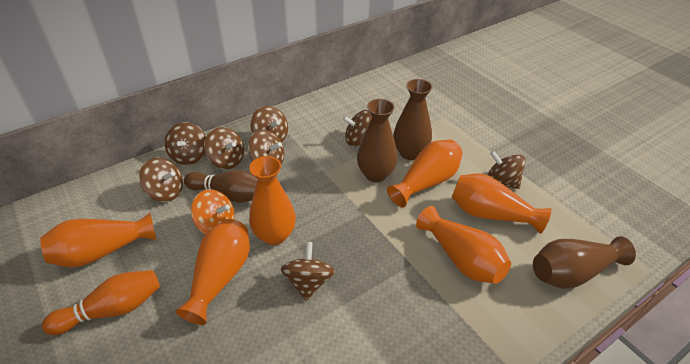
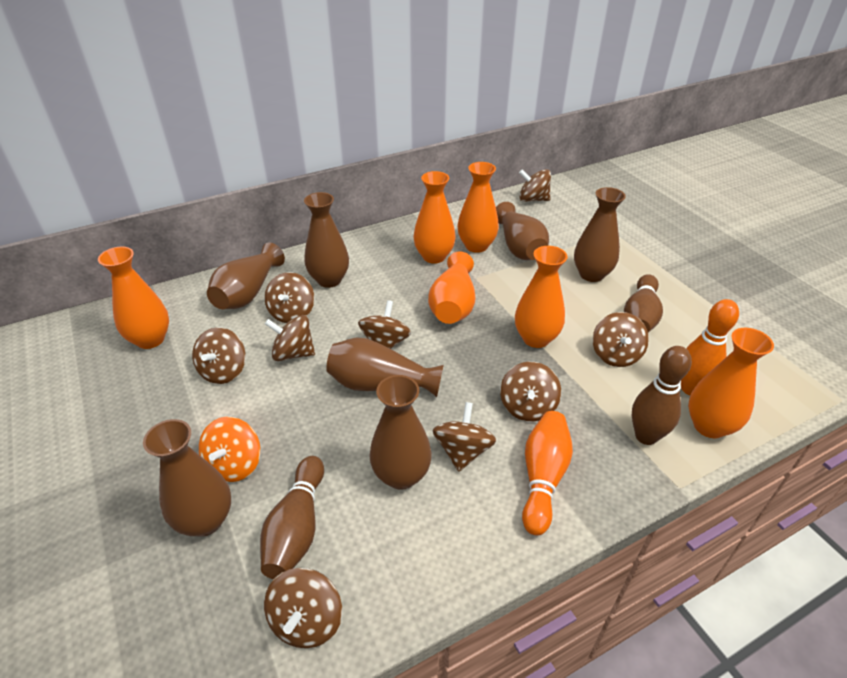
brown bowling pin: [184,170,257,203] = 1 -> [260,456,324,579] [624,274,663,332] [632,346,692,445] = 3
brown spinning top: [139,158,183,202] [165,122,206,165] [204,127,244,169] [248,130,285,165] [250,106,288,142] [281,242,335,301] [343,110,372,146] [487,151,526,189] = 8 -> [192,327,246,384] [264,272,314,323] [264,568,342,648] [265,315,315,361] [358,300,411,349] [432,402,496,472] [500,362,561,422] [519,169,551,202] [593,312,649,367] = 9
brown vase: [357,99,397,182] [393,79,433,160] [533,236,636,289] = 3 -> [143,419,231,537] [207,243,285,309] [304,192,349,288] [326,337,444,397] [369,375,432,490] [496,202,549,260] [574,187,626,282] = 7
orange bowling pin: [42,270,160,335] = 1 -> [522,411,573,536] [681,299,739,395] = 2

